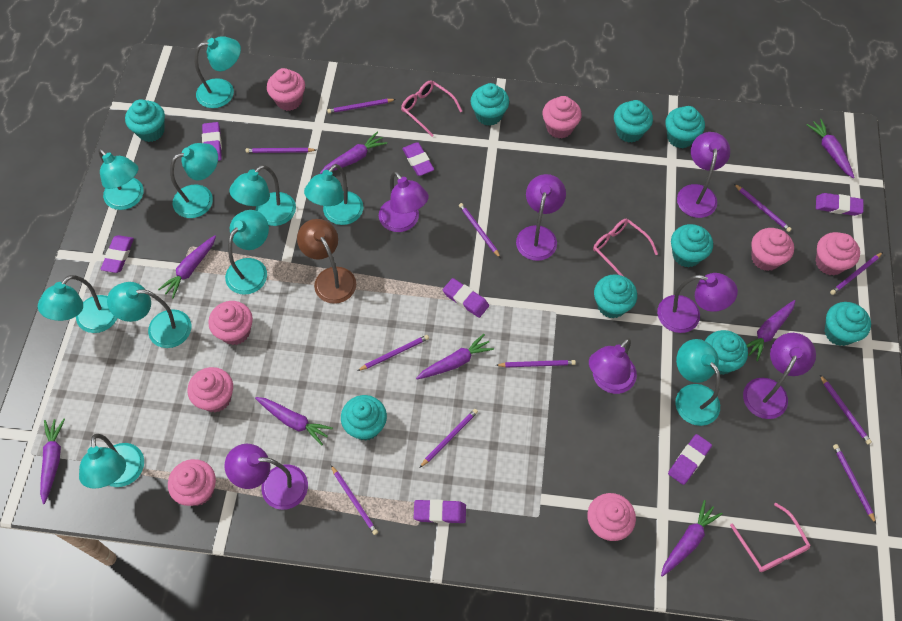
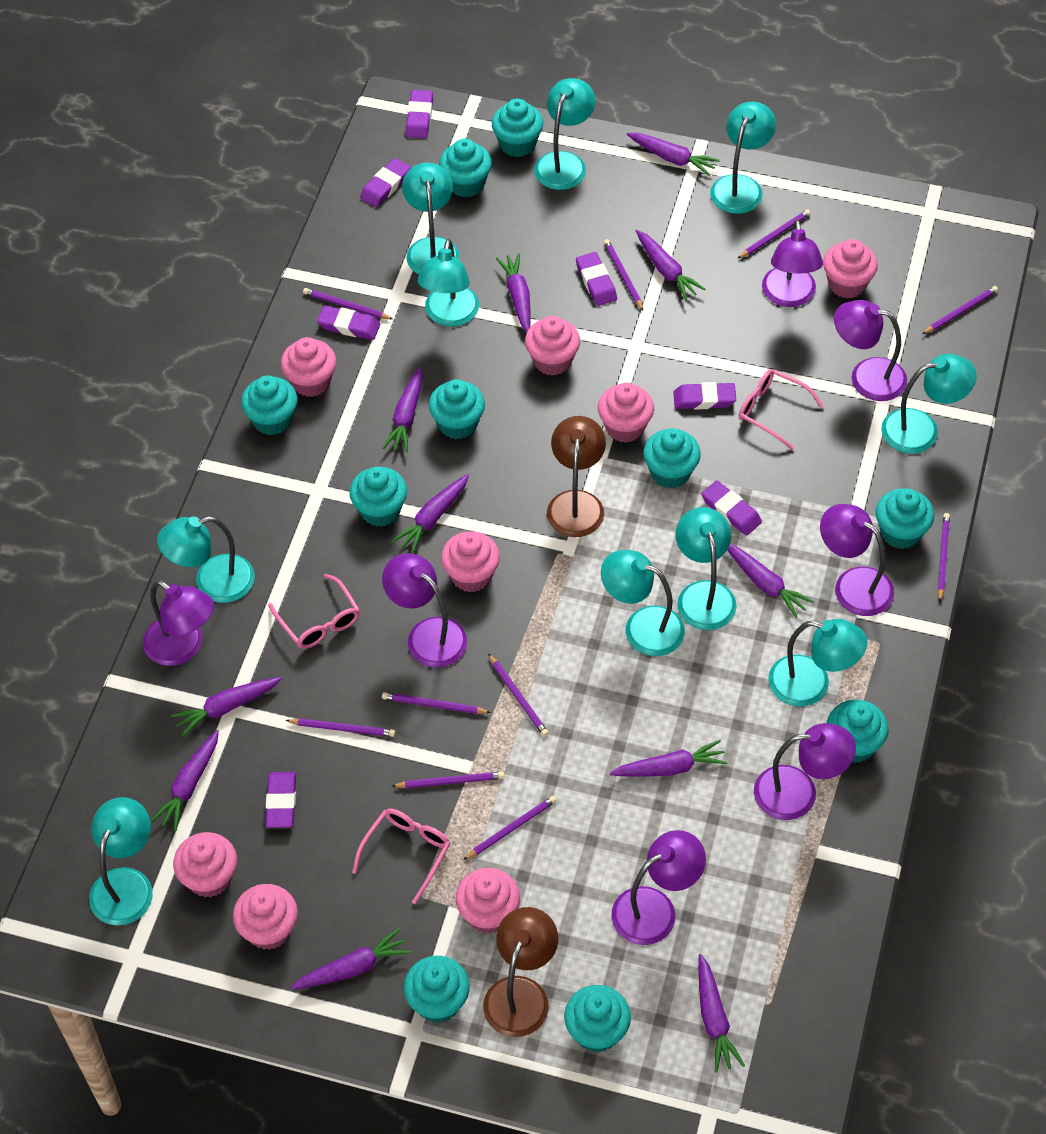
brown lamp: [297,219,356,304] = 1 -> [483,907,558,1037] [547,416,606,537] = 2
purple carrot: [40,419,65,504] [158,235,216,299] [255,397,333,445] [320,132,387,174] [416,334,494,379] [661,500,723,577] [747,300,795,361] [806,119,855,178] = 8 -> [151,730,219,831] [171,677,282,737] [291,928,411,990] [383,367,423,453] [392,474,469,554] [496,253,531,332] [610,740,728,777] [627,133,720,176] [636,230,705,300] [698,954,745,1072] [727,544,814,618] = 11
purple pencil: [245,148,316,153] [327,99,396,113] [331,465,378,535] [357,335,429,371] [419,409,478,468] [459,203,501,258] [496,360,576,368] [734,184,792,232] [820,375,872,444] [830,252,883,295] [833,444,876,524] = 11 -> [285,718,395,737] [303,288,393,319] [382,692,491,714] [392,772,504,788] [463,796,557,860] [488,653,549,736] [604,239,643,311] [737,210,811,259] [922,286,998,334] [938,513,950,602] = 10
turquoise cupcake: [125,99,165,142] [341,395,387,441] [471,83,509,126] [594,274,637,319] [614,100,653,143] [665,106,705,148] [671,224,713,267] [705,330,748,375] [824,302,871,346] = 9 -> [241,376,298,435] [349,467,407,527] [404,956,470,1023] [429,379,485,439] [439,138,492,197] [492,99,543,157] [564,985,631,1053] [643,428,701,488] [827,700,889,763] [876,489,934,549] = 10

